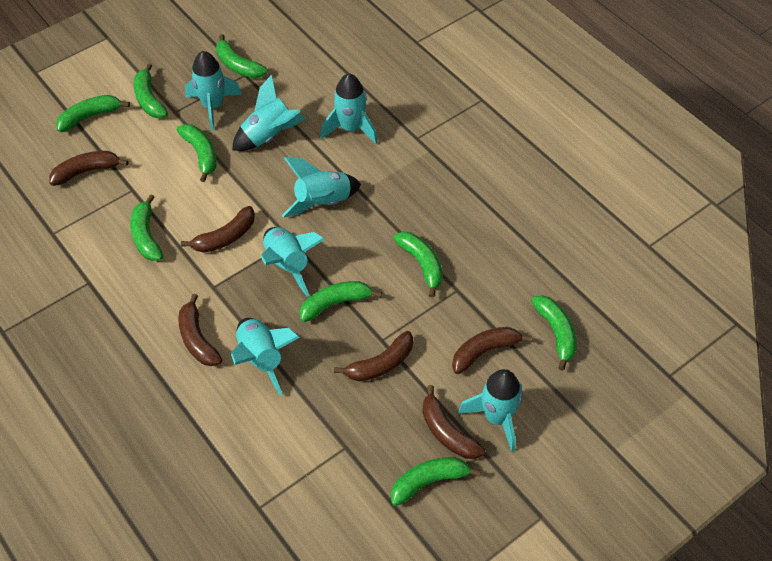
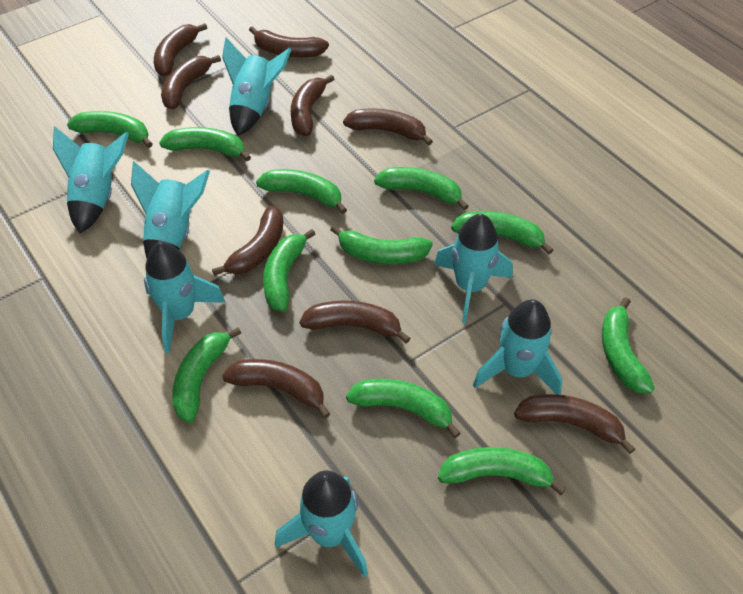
brown banana: [49,151,128,186] [178,293,222,366] [181,206,255,253] [334,331,413,381] [422,385,486,459] [452,327,532,374] = 6 -> [154,23,207,76] [161,55,221,110] [212,205,284,276] [222,359,330,419] [249,26,329,58] [291,75,334,136] [299,300,411,344] [343,108,433,145] [514,394,635,454] = 9
green banana: [56,95,130,132] [130,194,163,261] [134,63,168,118] [177,124,217,182] [216,34,268,78] [300,281,382,322] [391,457,481,506] [393,232,443,297] [531,295,577,371] = 9 -> [67,111,153,148] [159,127,251,161] [172,327,241,423] [256,169,347,214] [263,229,315,312] [330,225,433,264] [346,379,461,438] [374,167,469,210] [438,447,566,495] [451,211,553,254] [602,297,655,393] = 11

